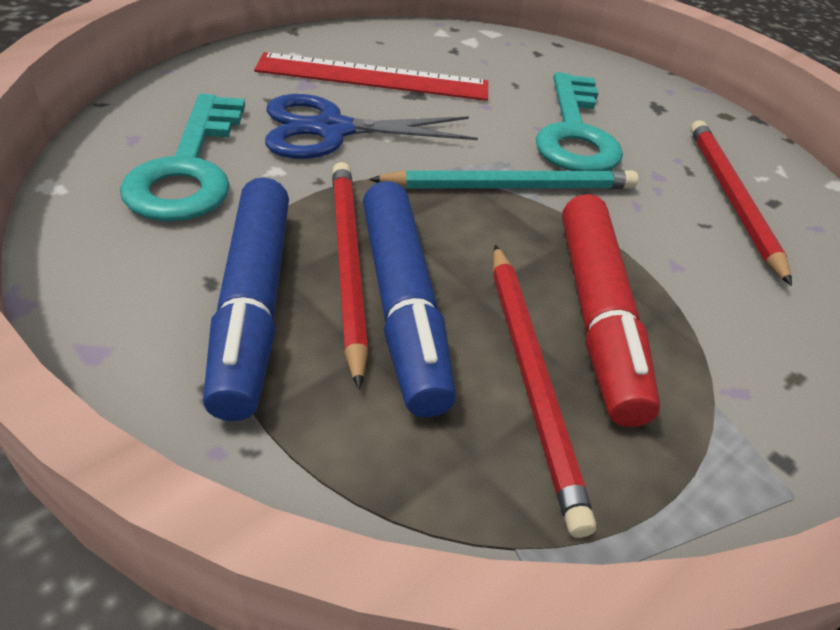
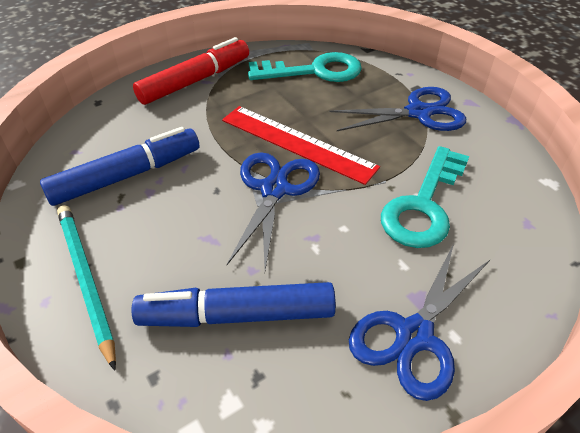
blue scissors: [265,94,478,159] = 1 -> [227,152,320,270] [329,87,466,131] [349,243,490,401] = 3
red pencil: [332,162,368,390] [493,245,596,538] [690,120,792,286] = 3 -> none = 0

